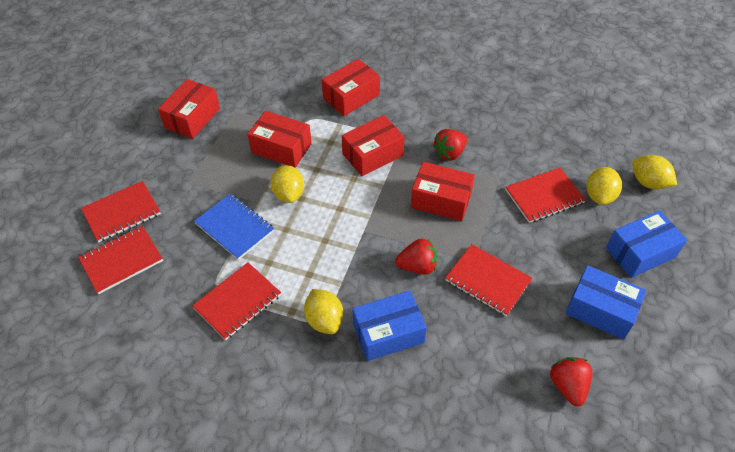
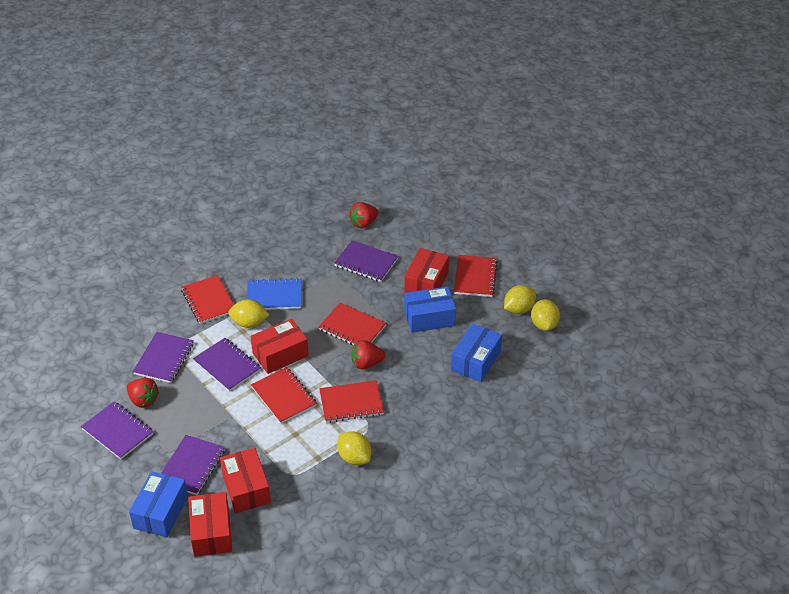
purple notebook: none = 0 -> [81,401,154,459] [133,332,194,383] [161,435,225,495] [193,338,261,391] [334,240,398,282] = 5
red box: [158,79,220,139] [247,111,312,168] [322,59,380,116] [342,115,405,176] [411,162,475,221] = 5 -> [188,492,232,557] [220,448,271,513] [251,319,309,374] [404,248,449,293] = 4

